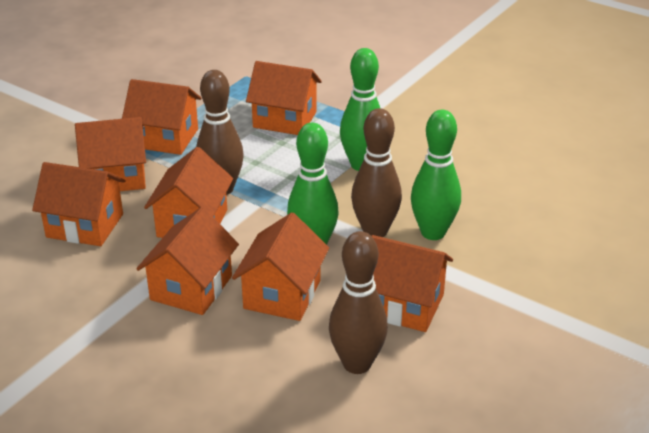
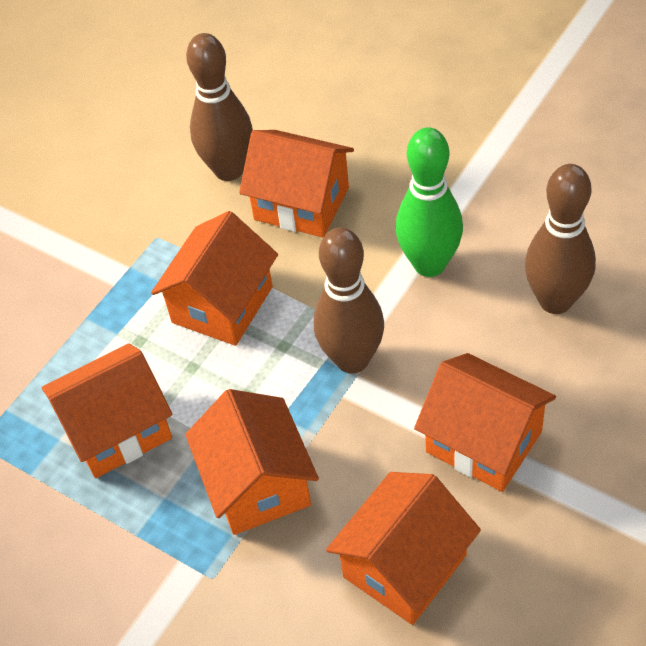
green bowling pin: [287,123,338,245] [340,48,380,171] [411,110,461,240] = 3 -> [396,127,463,277] = 1
orange house: [32,162,125,246] [75,117,146,191] [122,79,201,155] [136,207,239,315] [144,147,233,238] [232,212,329,321] [246,61,322,135] [372,235,453,332] = 8 -> [42,343,173,478] [151,211,278,346] [185,389,319,535] [239,130,354,238] [326,472,481,625] [414,353,556,492] = 6

